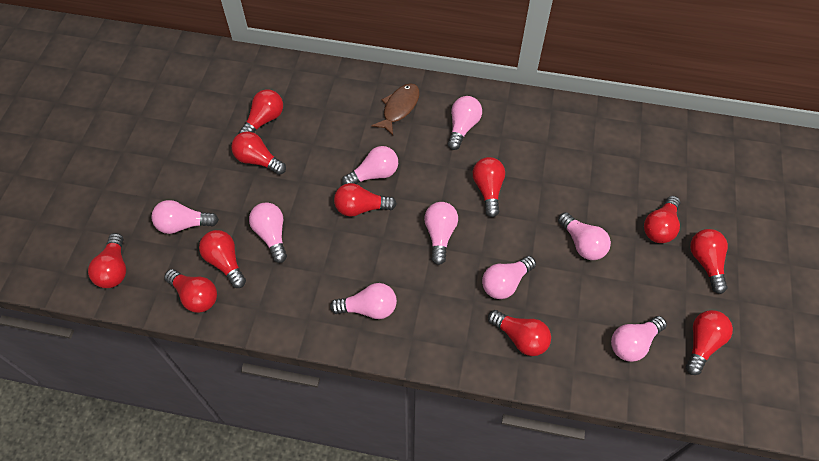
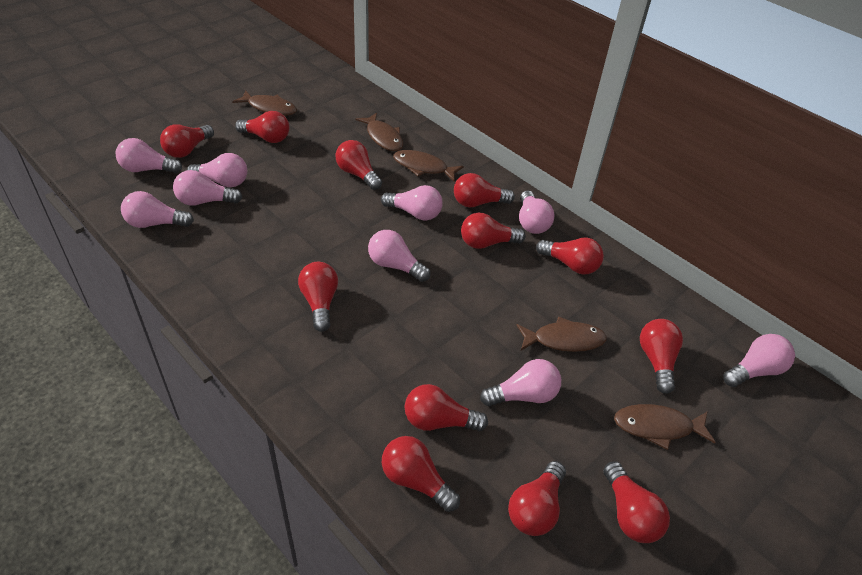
brown fish: [371,83,420,135] = 1 -> [232,90,297,116] [356,113,403,151] [393,150,464,182] [517,316,607,352] [614,404,716,450] = 5
red light bulb: [88,233,126,288] [164,269,217,313] [199,230,246,288] [231,131,286,175] [239,89,283,133] [334,183,397,217] [473,157,505,217] [488,310,551,356] [644,196,680,243] [686,310,733,375] [690,229,728,294] = 11 -> [160,124,214,158] [235,111,290,143] [298,262,338,332] [336,140,382,190] [382,436,460,512] [405,384,488,431] [454,173,515,208] [461,213,526,249] [508,461,566,536] [536,238,604,275] [603,461,670,543] [640,319,683,394] = 12

